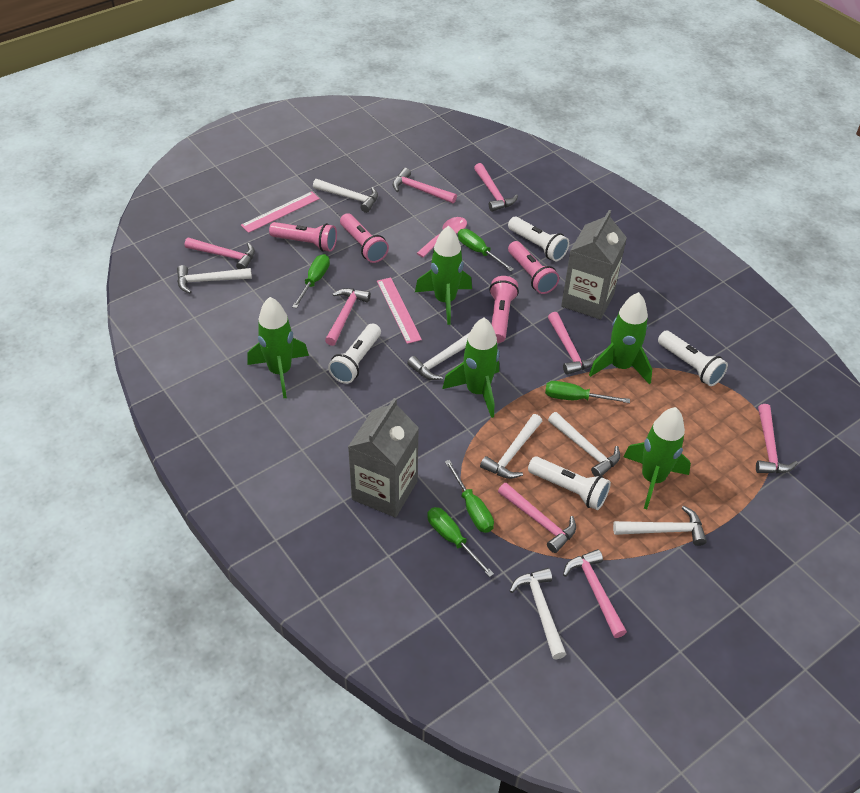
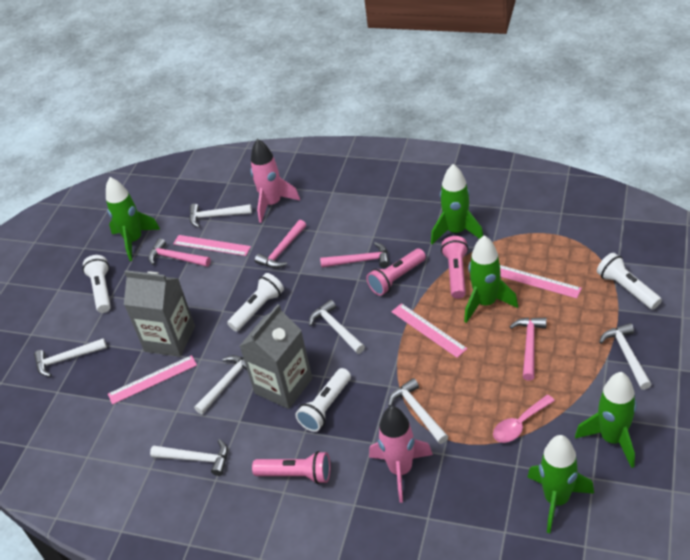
green screwdriver: [292,254,330,308] [427,507,494,577] [445,460,494,533] [458,229,514,271] [545,381,630,403] = 5 -> none = 0
pink flashlight: [269,222,337,252] [340,213,389,263] [489,276,519,343] [508,241,559,294] = 4 -> [252,451,330,484] [366,249,426,296] [441,236,469,299] = 3
pink hammer: [185,238,255,269] [325,288,371,346] [393,168,457,203] [474,163,518,212] [498,483,576,553] [548,312,597,375] [563,549,627,638] [756,404,798,473] = 8 -> [148,238,211,267] [255,220,306,268] [320,242,389,268] [510,318,547,381] = 4
pink rocket: none = 0 -> [250,139,300,223] [369,406,433,503] = 2
pink ruler: [241,191,320,233] [377,277,422,344] = 2 -> [108,355,197,405] [173,235,251,256] [391,303,467,358] [500,265,582,299] = 4

